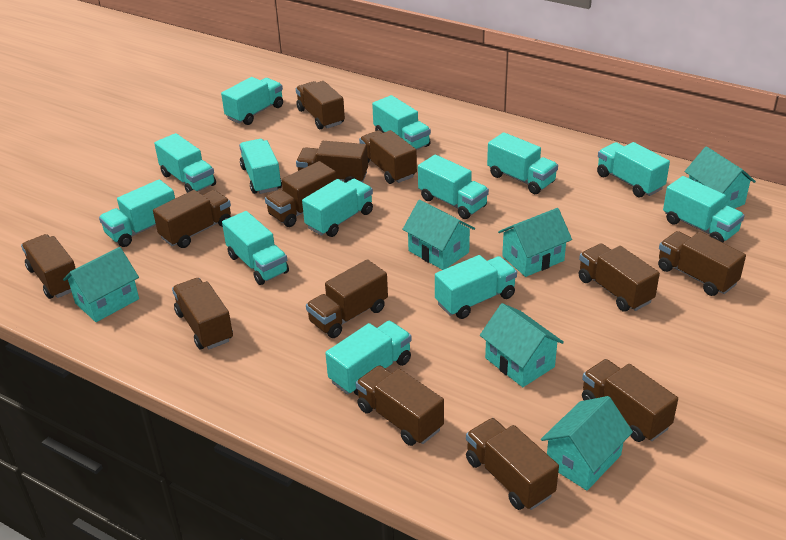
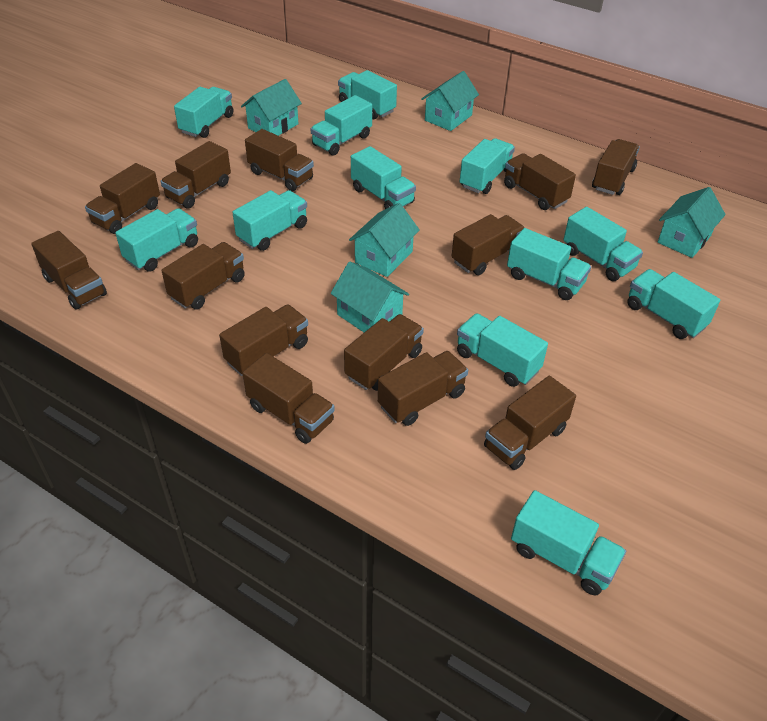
turquoise house: [63,247,139,322] [402,200,475,270] [480,303,564,387] [498,208,572,277] [541,396,633,490] [684,146,756,209] = 6 -> [241,79,302,136] [331,261,409,332] [349,203,420,277] [421,71,479,131] [658,187,726,258] = 5
turquoise truck: [99,179,175,247] [154,133,216,193] [221,77,283,125] [222,211,289,285] [239,139,282,194] [302,179,373,237] [325,321,411,396] [372,95,431,150] [418,155,489,219] [435,255,517,319] [487,132,558,194] [597,142,670,197] [663,176,744,243] = 13 -> [115,208,198,272] [174,87,233,138] [232,190,307,251] [311,95,372,156] [338,70,397,119] [351,146,416,209] [457,313,548,387] [460,138,515,194] [507,228,591,300] [511,490,626,595] [563,207,643,281] [627,269,720,339] = 12

